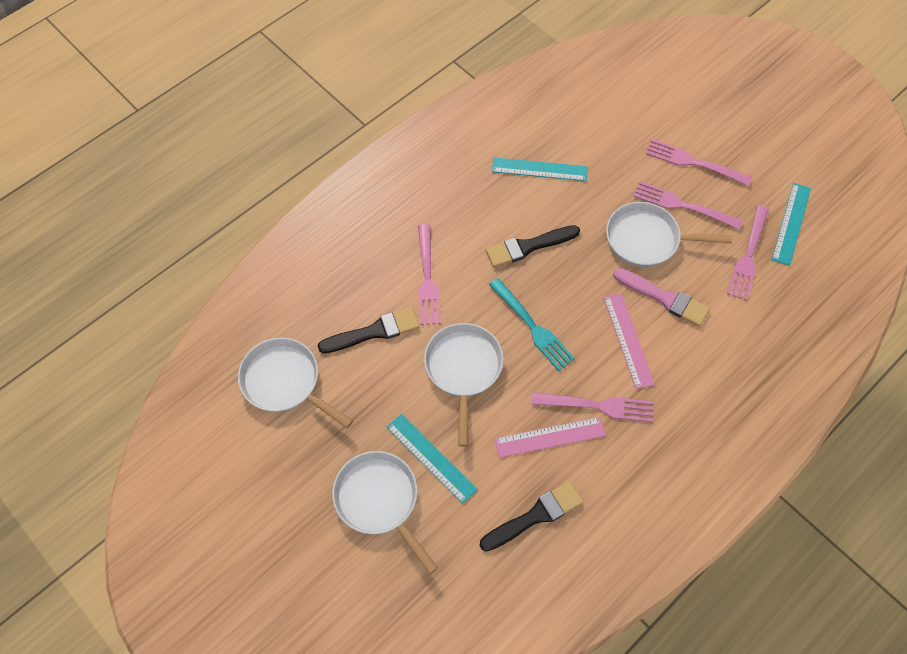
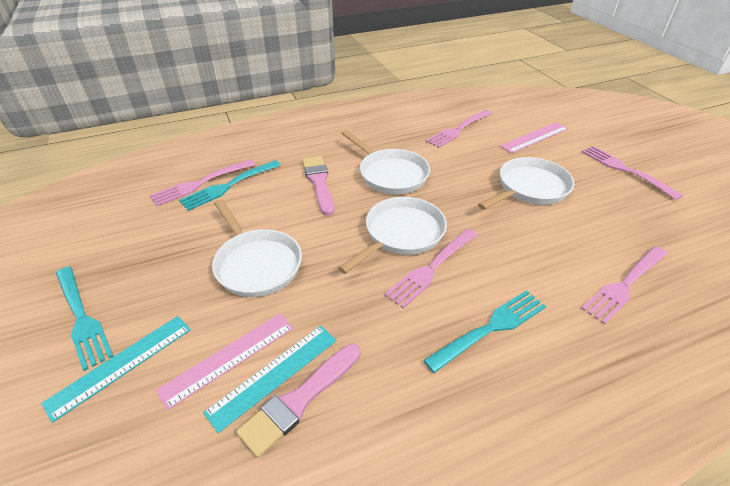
black brush: [318,308,420,353] [479,481,583,552] [486,225,580,267] = 3 -> none = 0
pink brush: [613,268,710,327] = 1 -> [236,344,361,458] [302,156,334,216] = 2
turquoise fork: [489,278,575,371] = 1 -> [56,266,113,371] [179,160,281,211] [423,290,546,373] = 3
turquoise ruler: [387,414,478,504] [492,157,587,181] [772,183,811,266] = 3 -> [41,316,191,423] [203,325,337,433] = 2

